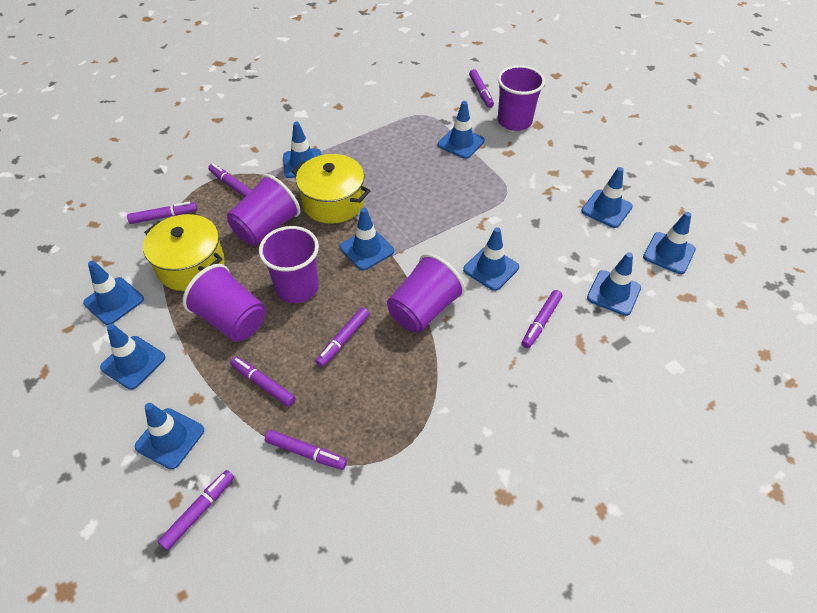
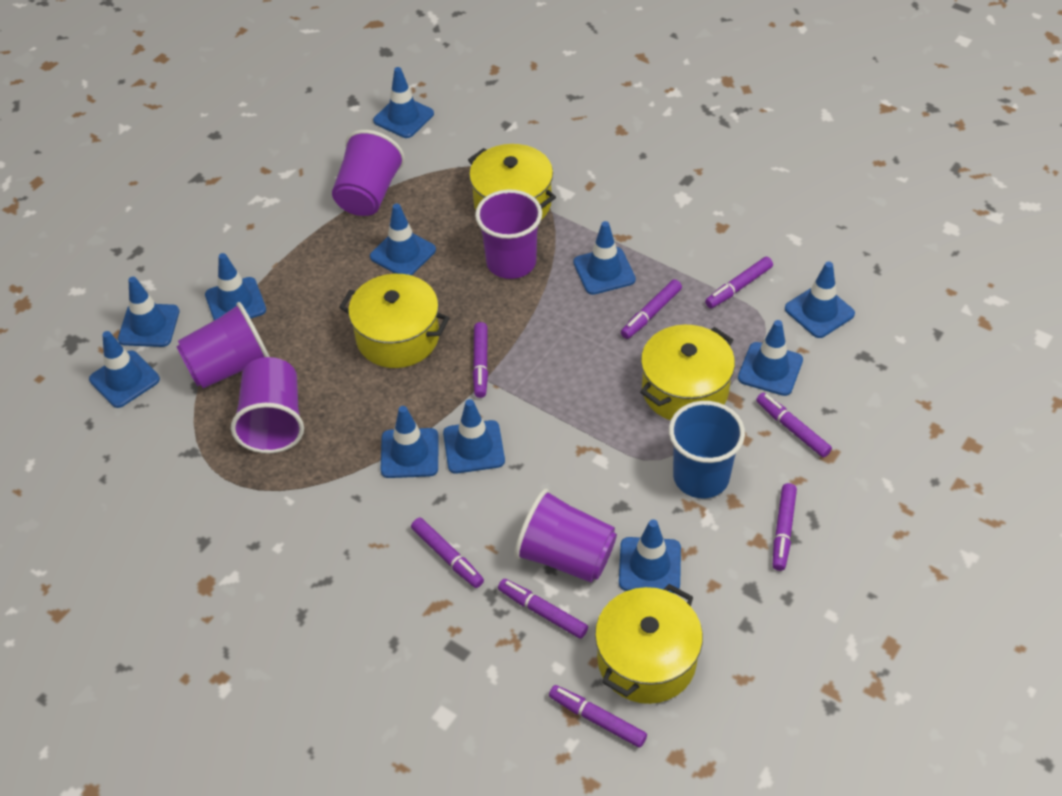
blue cup: none = 0 -> [669,401,745,498] = 1
blue traffic cone: [83,261,144,325] [100,324,165,390] [135,403,204,469] [283,122,321,178] [340,208,394,271] [438,101,485,159] [463,227,519,291] [581,167,633,228] [587,252,641,316] [643,212,696,274] = 10 -> [89,331,160,408] [118,277,179,347] [205,253,266,320] [370,204,436,275] [373,67,434,138] [380,406,439,478] [443,399,505,473] [573,221,636,295] [619,519,681,593] [738,320,803,396] [785,262,855,338] = 11
yellow pot: [143,214,225,291] [292,154,370,224] = 2 -> [339,274,450,368] [468,144,556,220] [595,584,703,704] [640,325,735,420] = 4

